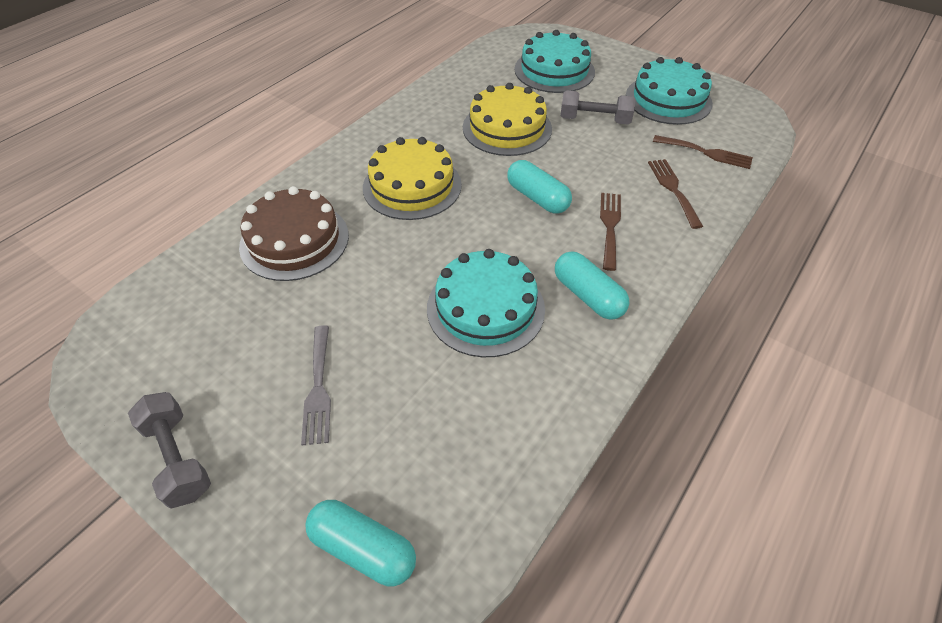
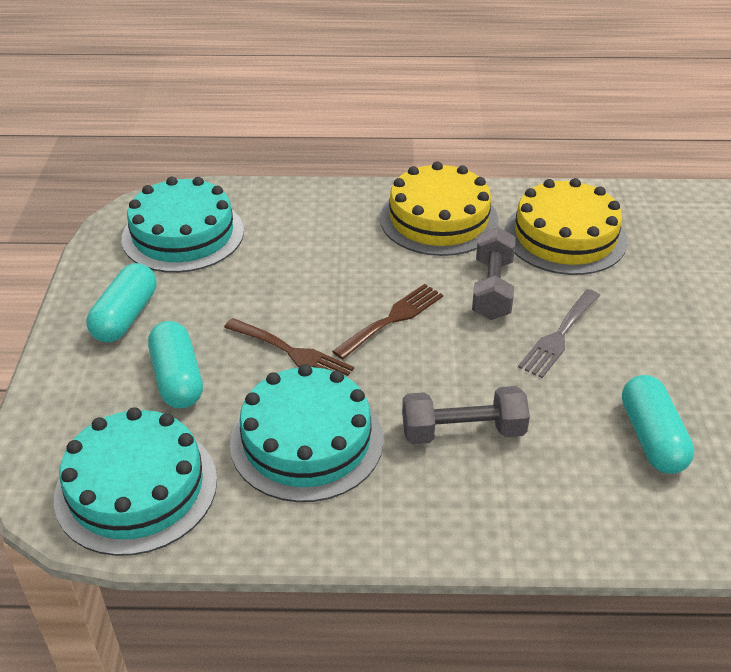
brown cake: [239,186,349,281] = 1 -> none = 0
brown fork: [600,193,621,271] [648,159,703,229] [653,135,753,169] = 3 -> [224,318,354,376] [332,284,443,360] = 2

